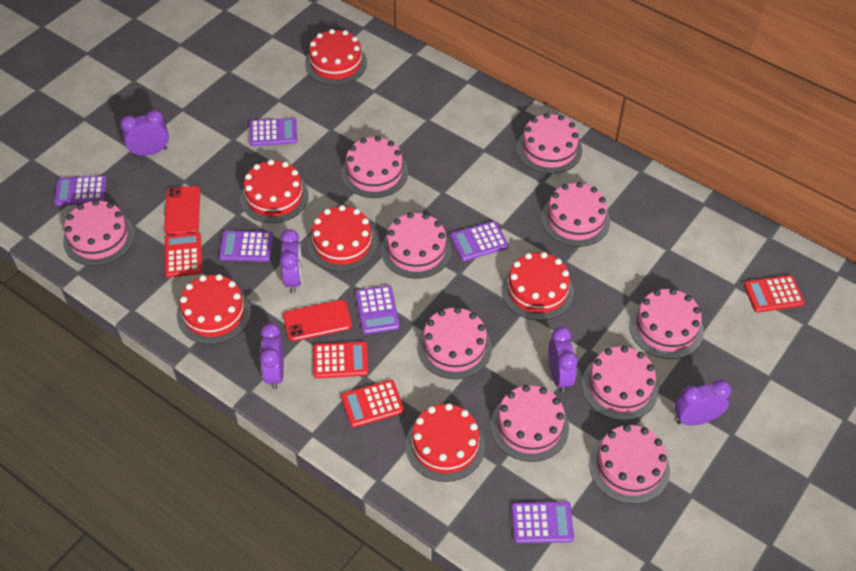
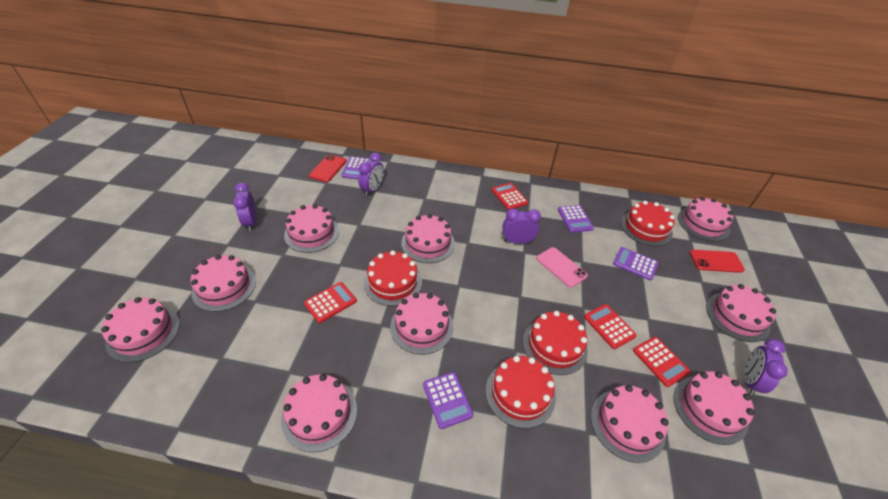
pink phone: none = 0 -> [536,247,588,288] = 1
purple calculator: [54,175,107,206] [219,230,273,262] [250,118,297,146] [356,285,400,334] [450,221,508,261] [511,502,574,543] = 6 -> [342,157,371,179] [423,372,474,429] [558,205,594,233] [613,247,658,280] = 4
purple clock: [120,110,169,157] [260,323,284,389] [280,229,302,293] [549,327,578,393] [674,380,731,425] = 5 -> [233,183,257,231] [358,153,384,196] [503,208,541,244] [744,339,788,396] = 4
red cake: [177,274,251,344] [240,159,309,223] [305,29,367,85] [307,205,378,272] [405,403,485,482] [502,252,574,321] = 6 -> [363,250,422,306] [486,356,556,428] [523,311,588,375] [621,201,675,246] = 4

